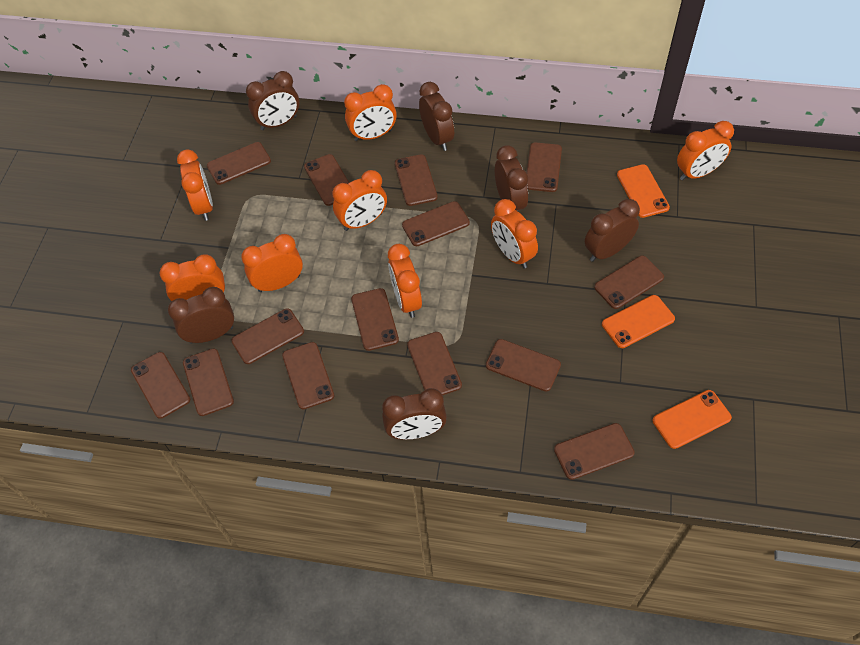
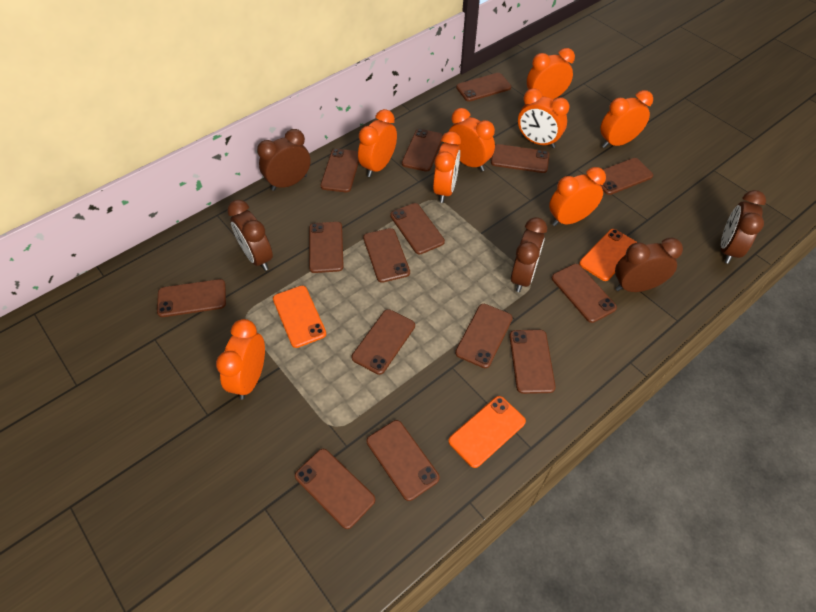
brown clock: [168,287,234,343] [246,71,299,130] [382,388,447,440] [419,82,454,151] [495,145,528,211] [585,199,640,262] = 6 -> [227,200,273,271] [257,129,311,191] [511,217,547,292] [615,238,683,292] [721,190,766,264] = 5
brown phone: [131,352,190,419] [183,348,234,416] [207,142,271,185] [231,308,304,364] [282,342,334,409] [304,154,349,206] [351,288,399,351] [395,154,438,206] [402,201,470,246] [407,332,462,395] [486,339,561,391] [527,142,562,192] [554,423,635,480] [594,256,664,309] = 14 -> [157,279,226,317] [295,449,375,529] [309,222,344,273] [320,148,359,192] [352,309,415,375] [363,228,410,283] [367,420,440,501] [390,203,445,254] [402,129,443,172] [455,304,513,368] [456,73,511,101] [491,144,550,173] [509,330,556,394] [552,264,617,323] [601,158,653,195] = 15

